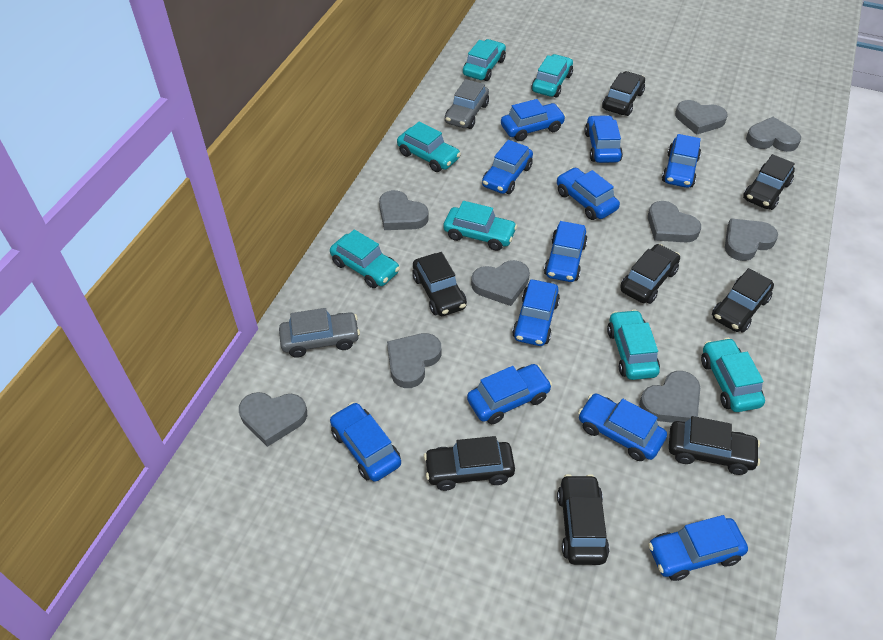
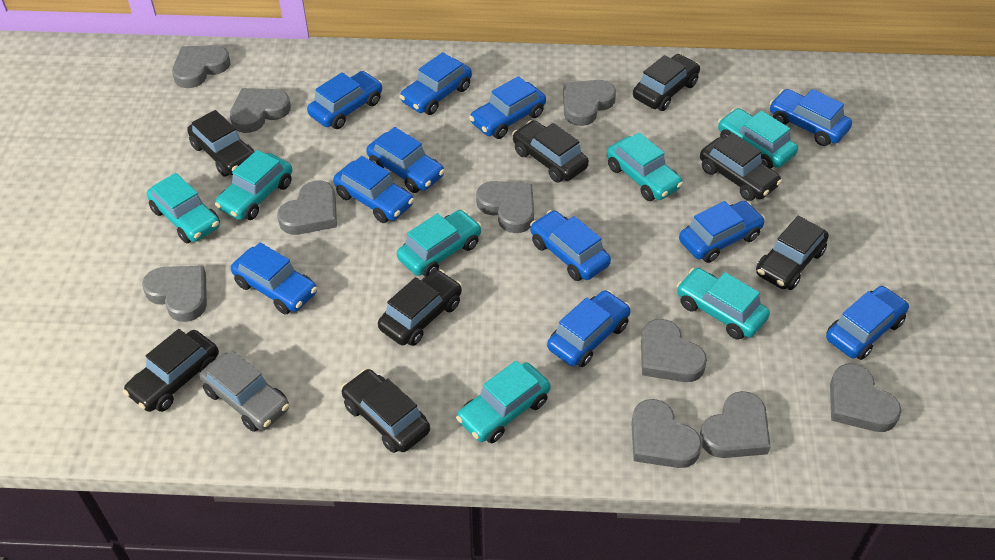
grey car: [279,308,360,358] [445,79,489,129] = 2 -> [200,350,289,432] = 1
grey heart: [239,392,307,447] [379,190,429,230] [387,333,441,388] [471,260,530,306] [639,371,700,423] [648,201,701,243] [675,100,728,135] [725,218,778,261] [746,117,801,152] = 9 -> [142,266,207,322] [172,45,230,88] [230,88,291,133] [277,181,337,235] [476,181,534,233] [563,80,616,126] [631,399,702,468] [641,319,707,382] [700,391,771,458] [830,364,902,432] = 10

